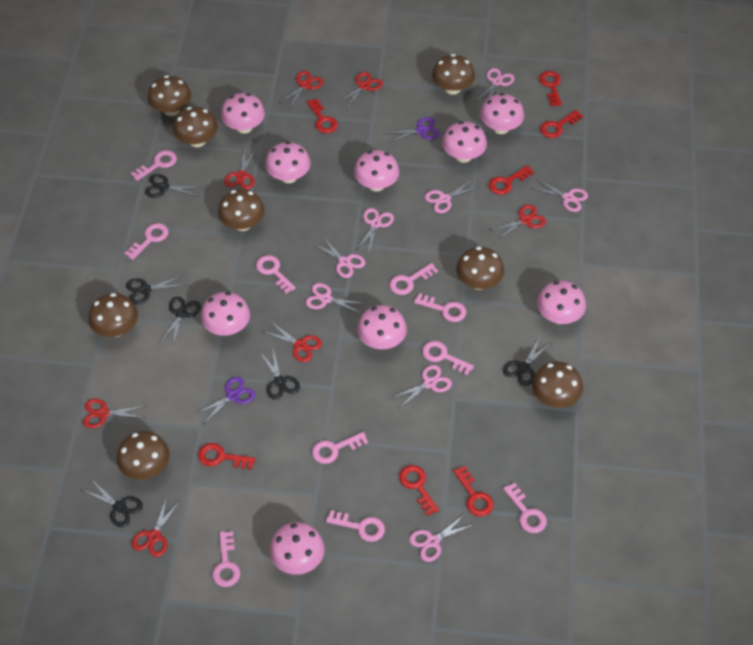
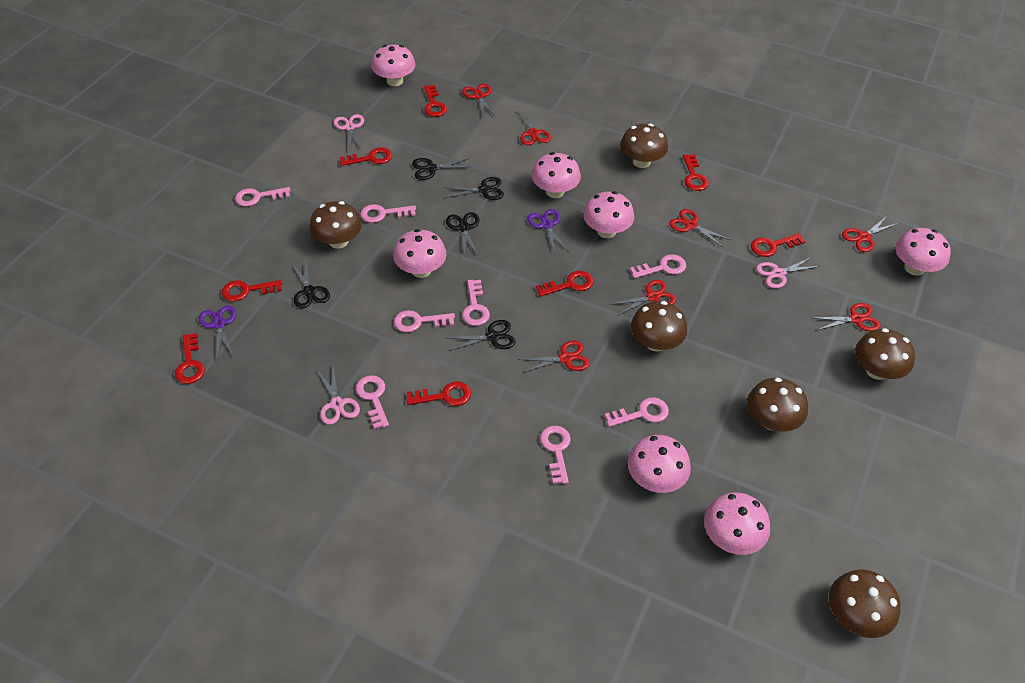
black scissors: [82,479,143,527] [126,275,186,305] [145,174,202,198] [160,297,201,346] [259,349,300,400] [503,337,551,386] = 6 -> [291,261,330,309] [412,158,470,180] [443,177,504,200] [446,212,480,257] [448,320,516,351] = 5
brown mushroom: [88,293,138,337] [117,431,170,480] [147,75,191,116] [173,107,218,147] [218,189,265,231] [432,54,475,95] [456,247,504,290] [532,362,583,408] = 8 -> [310,201,362,249] [620,124,668,168] [631,301,687,352] [747,377,808,432] [829,569,901,638] [855,328,915,380] = 6
pink key: [124,223,168,260] [131,150,177,181] [212,531,240,587] [256,255,296,294] [312,432,368,464] [326,510,385,542] [389,263,438,295] [414,293,466,322] [422,341,474,375] [503,482,547,533] = 10 -> [235,187,291,207] [356,375,389,429] [361,204,416,223] [394,310,455,333] [462,280,490,326] [540,426,571,484] [605,397,669,427] [630,254,686,278] = 8
pink mushroom: [201,292,250,336] [221,93,265,134] [265,142,311,183] [270,522,325,575] [354,150,399,191] [357,305,407,349] [442,121,487,163] [480,93,524,134] [537,281,586,324] = 9 -> [371,45,416,86] [393,229,447,278] [532,152,581,198] [583,191,634,238] [628,435,691,493] [704,492,770,555] [896,228,951,276] = 7
pink scissors: [306,283,367,314] [313,236,365,278] [357,208,394,252] [391,365,452,408] [409,513,475,562] [425,179,480,213] [477,68,515,101] [531,179,588,212] = 8 -> [318,368,360,425] [333,114,364,150] [756,257,821,289] = 3
red key: [198,443,256,470] [307,98,338,133] [399,465,439,516] [453,466,494,516] [489,165,534,195] [539,71,562,106] [540,110,583,138] = 7 -> [175,333,205,384] [222,280,282,302] [340,147,392,166] [407,381,471,406] [424,85,447,117] [536,271,594,297] [683,154,709,191] [751,233,805,257] = 8

